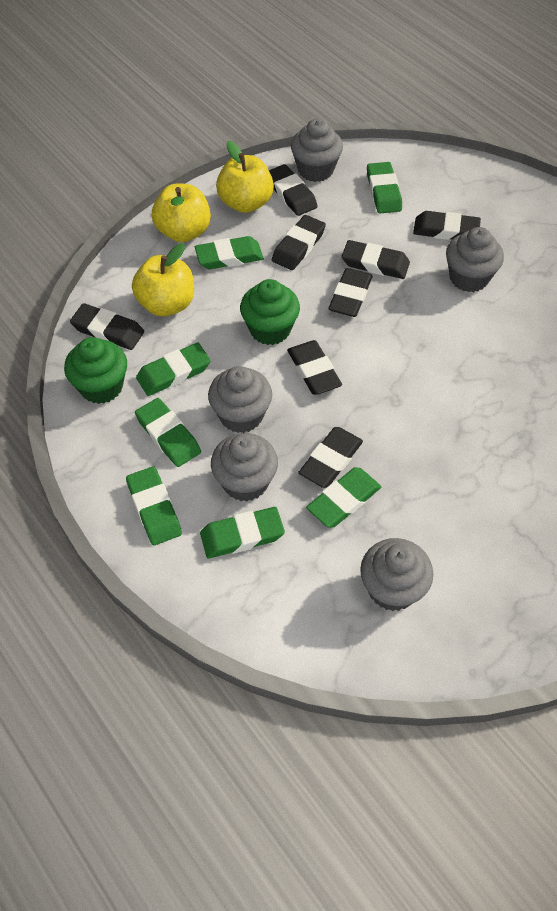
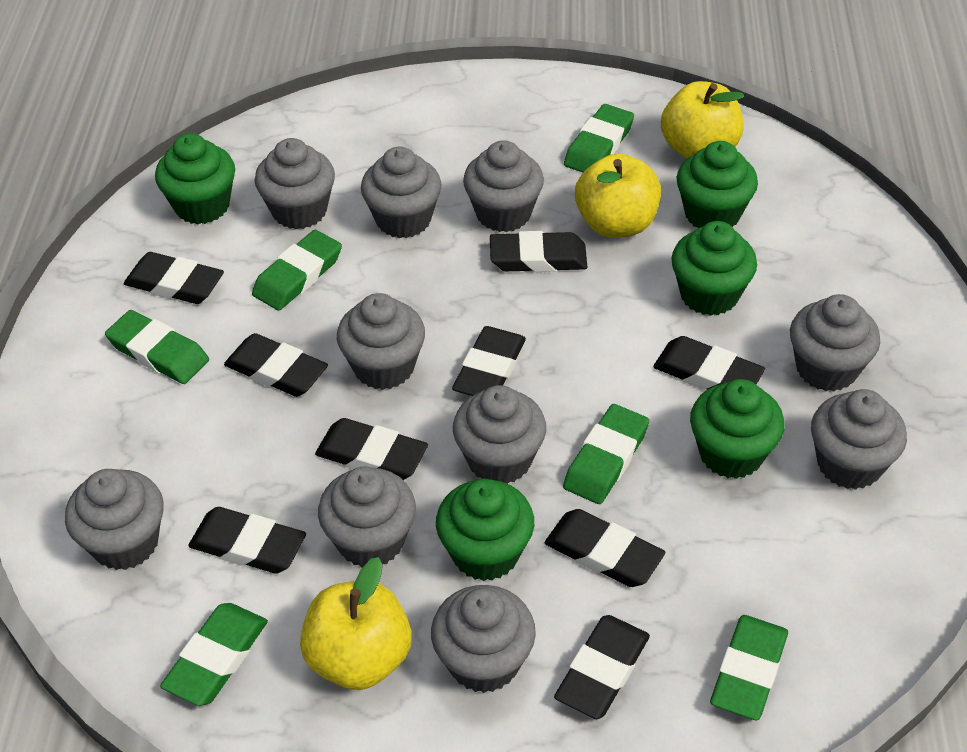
black eraser: [70,303,144,350] [269,164,318,216] [272,215,326,270] [287,340,342,395] [298,427,363,488] [328,268,372,317] [342,240,410,279] [413,211,481,240] = 8 -> [124,252,224,304] [188,507,306,574] [224,333,328,397] [315,418,428,480] [452,326,526,396] [490,231,587,272] [545,509,665,587] [554,615,650,719] [653,336,765,390] = 9
green cupcake: [64,337,127,404] [240,279,300,345] = 2 -> [155,133,235,224] [436,479,534,581] [671,221,757,316] [677,141,758,228] [690,379,785,479] = 5
green eraser: [126,466,182,545] [135,398,201,467] [136,343,211,396] [195,236,264,269] [200,507,285,558] [306,467,381,528] [367,162,402,213] = 7 -> [105,310,209,384] [160,603,268,706] [252,230,342,311] [563,404,649,504] [564,104,634,173] [710,615,788,721] = 6
grey cupcake: [208,366,272,433] [211,433,278,502] [291,119,343,182] [360,538,433,611] [446,227,504,292] = 5 -> [65,469,164,570] [255,138,335,229] [318,466,416,568] [337,293,425,390] [361,147,442,238] [431,585,536,693] [453,385,546,484] [463,140,544,232] [790,294,880,392] [811,389,907,490] = 10

